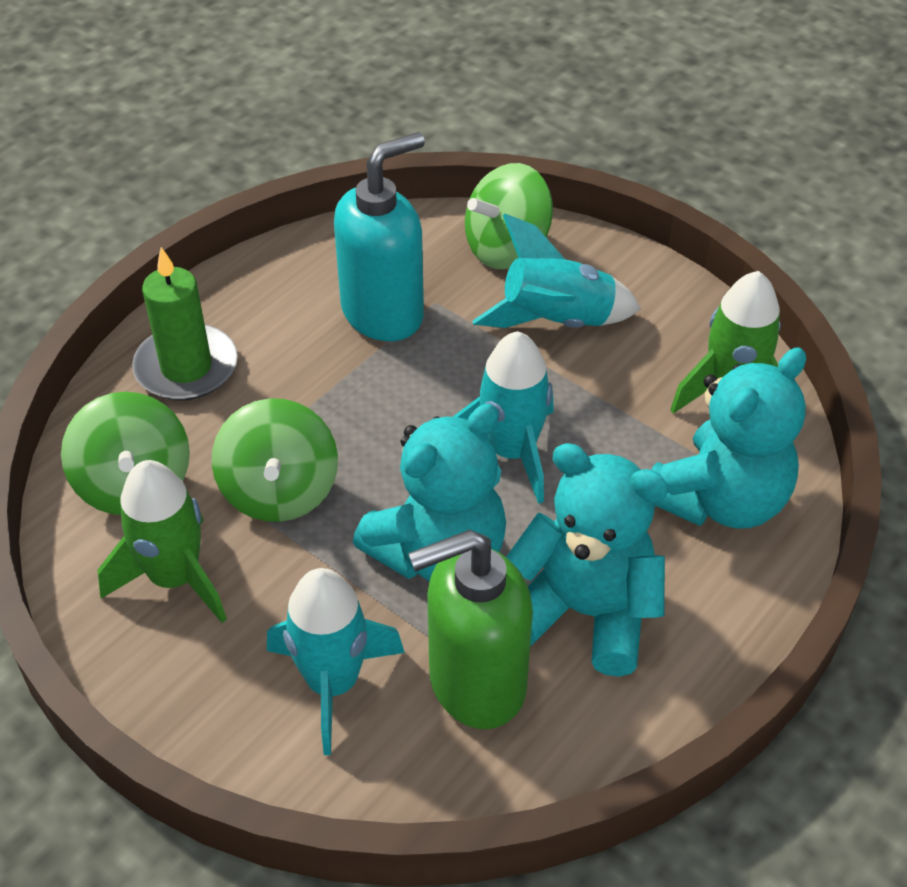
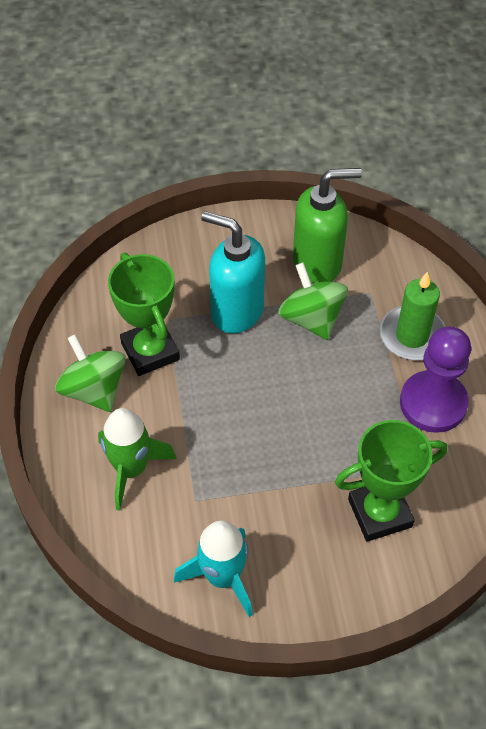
green rocket: [98,460,227,623] [670,271,780,413] = 2 -> [98,408,177,511] = 1
green spinning top: [61,392,190,515] [212,398,338,522] [465,163,553,269] = 3 -> [55,334,126,412] [278,262,348,340] = 2
green trophy: none = 0 -> [108,253,180,376] [335,420,448,542] = 2
purple pawn: none = 0 -> [400,327,471,433] = 1
turquoise rocket: [267,568,405,755] [453,331,554,504] [473,214,641,328] = 3 -> [174,521,253,617] = 1
turquoise teddy bear: [353,404,506,581] [506,443,669,677] [651,347,806,529] = 3 -> none = 0

